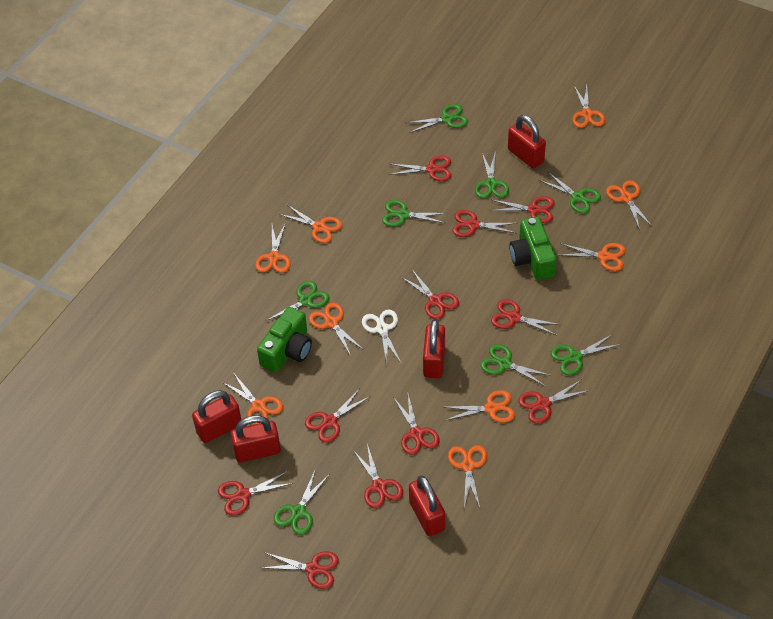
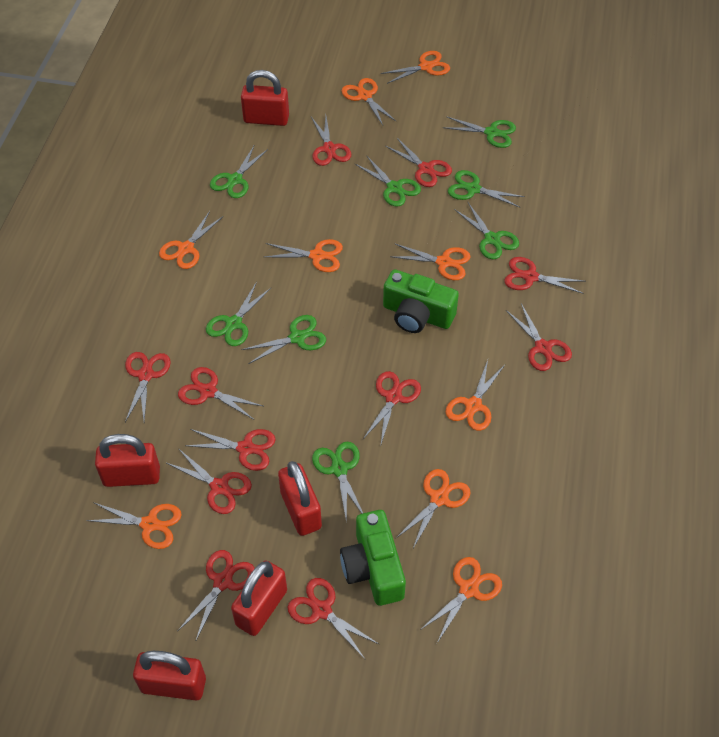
white scissors: [362,309,402,364] = 1 -> none = 0

